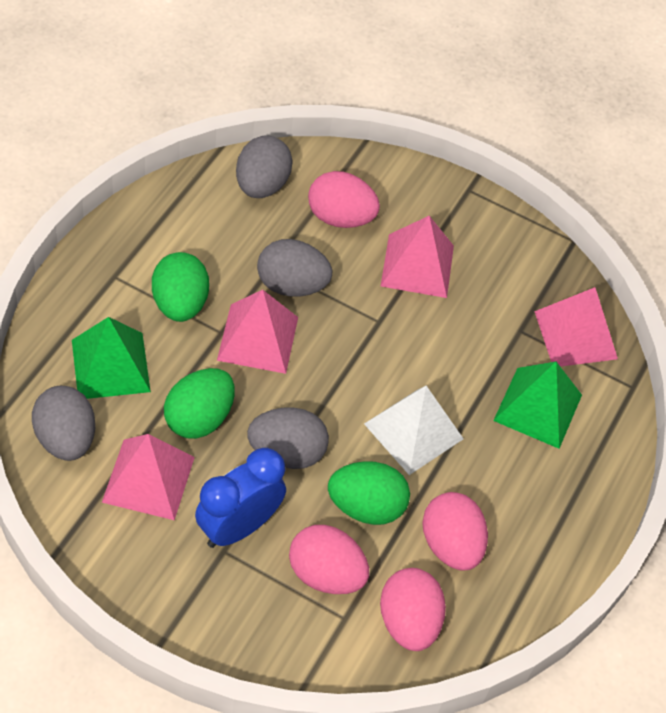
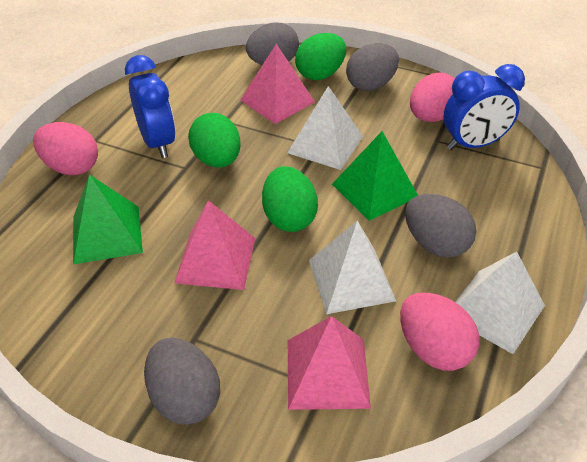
blue clock: [195,448,286,548] = 1 -> [125,55,176,158] [444,64,525,150] = 2
pink egg: [289,525,369,594] [308,171,380,228] [380,568,446,651] [422,492,488,571] = 4 -> [33,122,98,175] [400,293,479,371] [410,72,455,122] = 3
pink pyramid: [102,434,195,520] [217,290,298,374] [381,216,454,298] [534,287,618,367] = 4 -> [174,200,255,290] [240,44,315,124] [288,316,371,410] = 3
white pyramid: [364,386,463,475] = 1 -> [287,86,363,170] [309,221,396,314] [455,252,545,354] = 3

